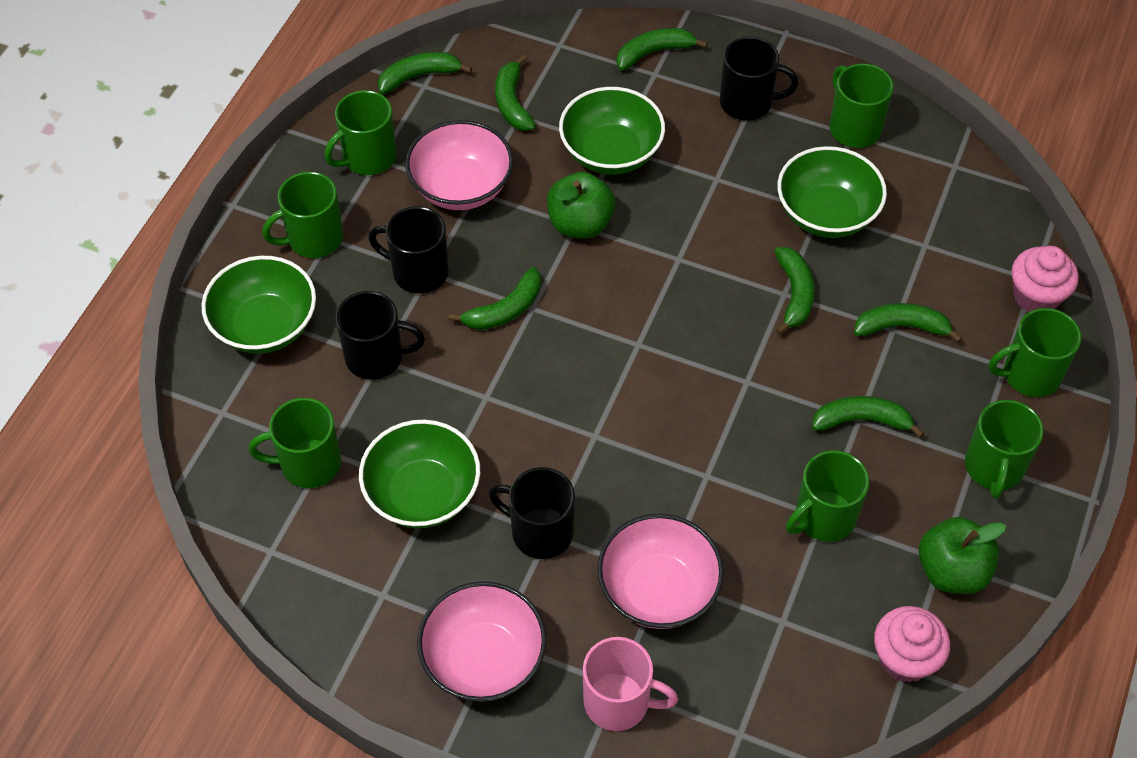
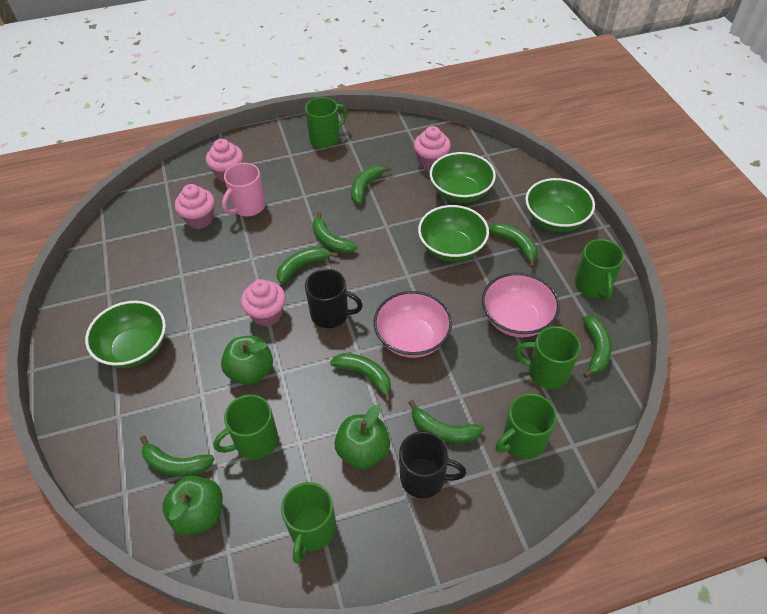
black mug: [336,291,425,380] [368,206,449,294] [489,467,575,559] [720,37,798,120] = 4 -> [305,269,363,328] [399,431,466,498] = 2
green apple: [547,172,615,239] [919,517,1006,594] = 2 -> [162,476,223,536] [221,336,273,385] [335,405,390,469] = 3
green banana: [378,52,472,94] [448,267,541,330] [495,55,536,131] [616,28,708,71] [774,247,815,335] [812,396,925,437] [854,303,962,343] = 7 -> [140,435,215,476] [277,247,338,284] [312,211,357,254] [330,353,391,403] [351,166,392,204] [408,400,484,443] [489,223,537,268] [582,316,612,378] = 8
green mug: [249,398,341,488] [262,172,343,258] [325,90,397,175] [786,450,869,542] [830,63,893,148] [965,400,1044,499] [989,308,1081,397] = 7 -> [213,395,278,460] [281,482,336,564] [305,97,347,148] [495,393,557,459] [514,326,581,389] [575,239,624,300] = 6
pink bowl: [405,120,513,210] [417,581,547,702] [598,514,724,629] = 3 -> [374,291,452,358] [482,273,560,337] = 2
pink cupcake: [874,606,950,683] [1012,246,1079,312] = 2 -> [175,184,215,229] [206,139,243,182] [241,279,286,327] [414,126,451,170] = 4

